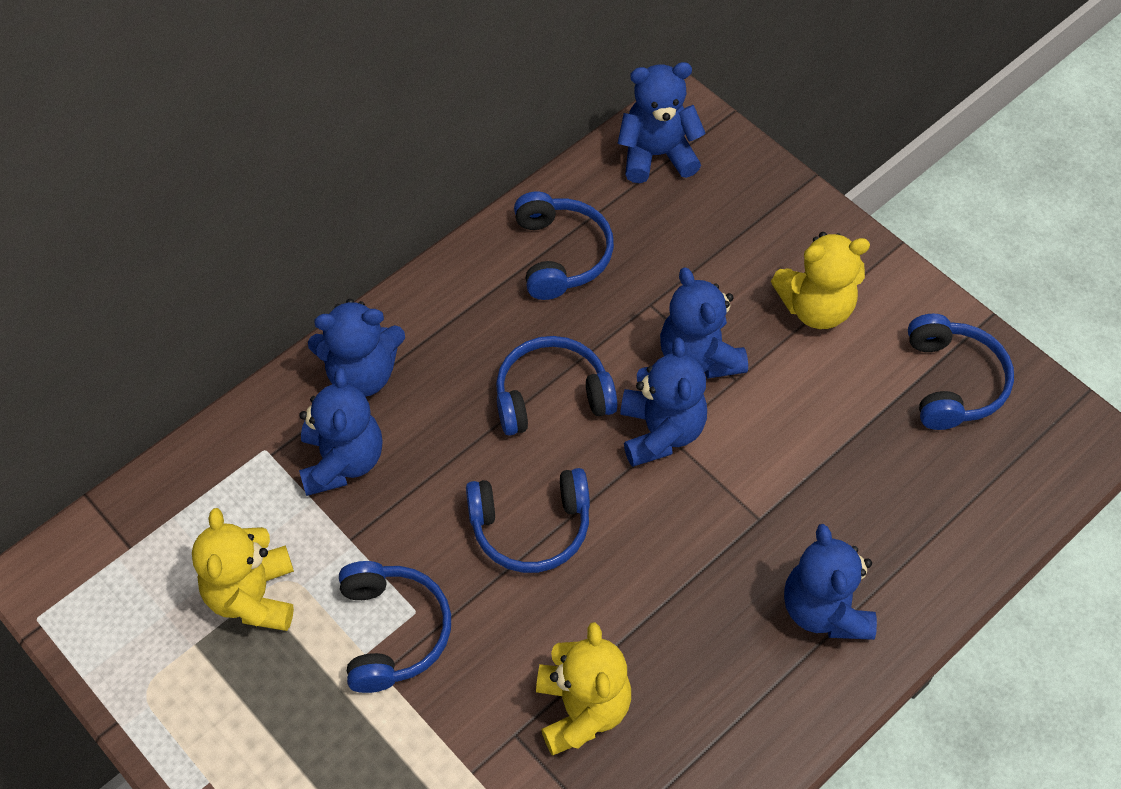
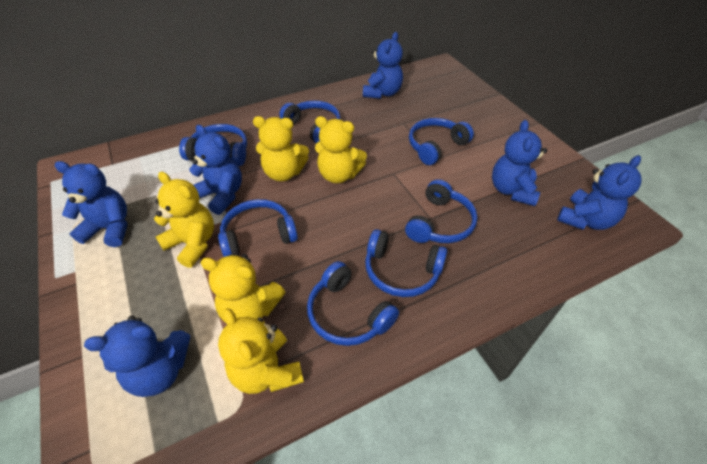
blue headphones: [339,561,451,693] [466,468,590,573] [496,336,618,436] [514,191,614,300] [908,314,1014,430] = 5 -> [179,124,247,166] [218,199,298,257] [279,101,341,144] [307,261,399,346] [365,229,448,297] [405,179,478,243] [409,118,474,165] = 7
yellow teddy bear: [192,508,294,631] [536,622,631,755] [771,232,870,329] = 3 -> [154,172,214,268] [200,254,285,323] [218,308,304,394] [253,116,309,182] [315,116,367,184] = 5

